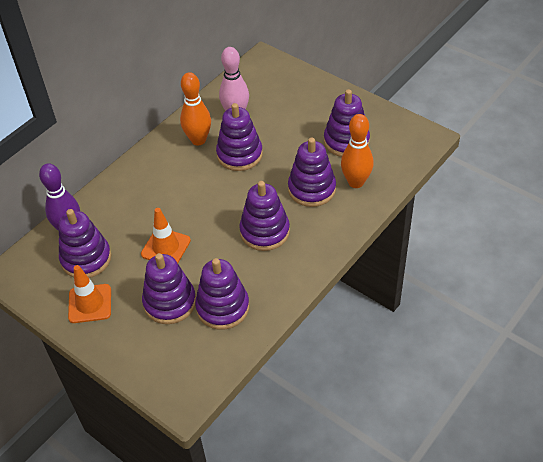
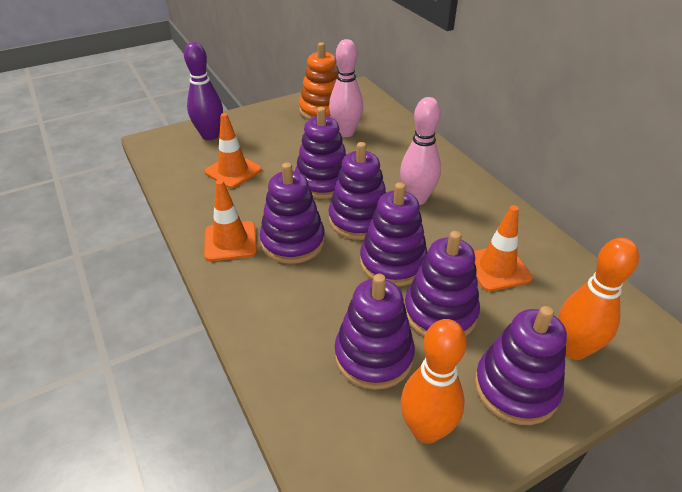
orange stacking toy: none = 0 -> [299,42,339,120] = 1
orange traffic cone: [68,265,111,323] [141,208,191,264] = 2 -> [204,113,262,188] [204,180,257,261] [474,205,533,291] = 3
pink bowling pin: [219,47,249,111] = 1 -> [329,39,363,137] [400,97,441,205] = 2

